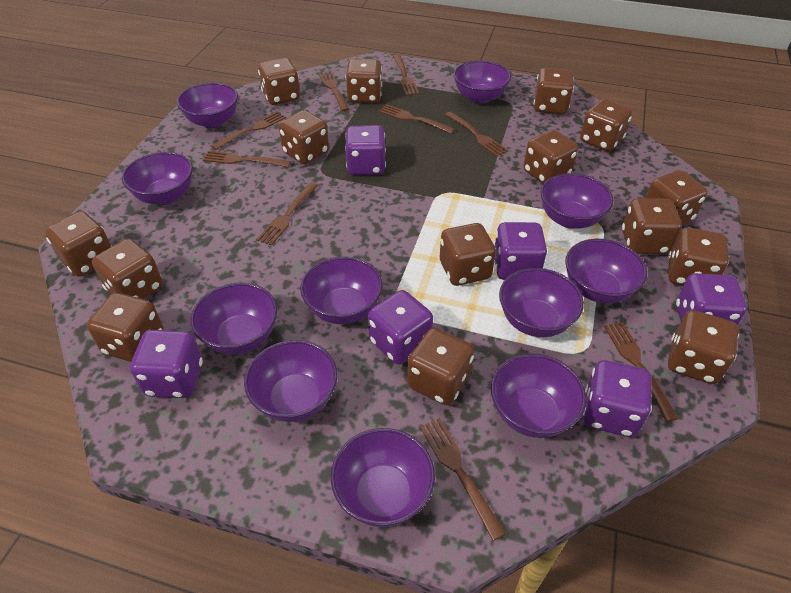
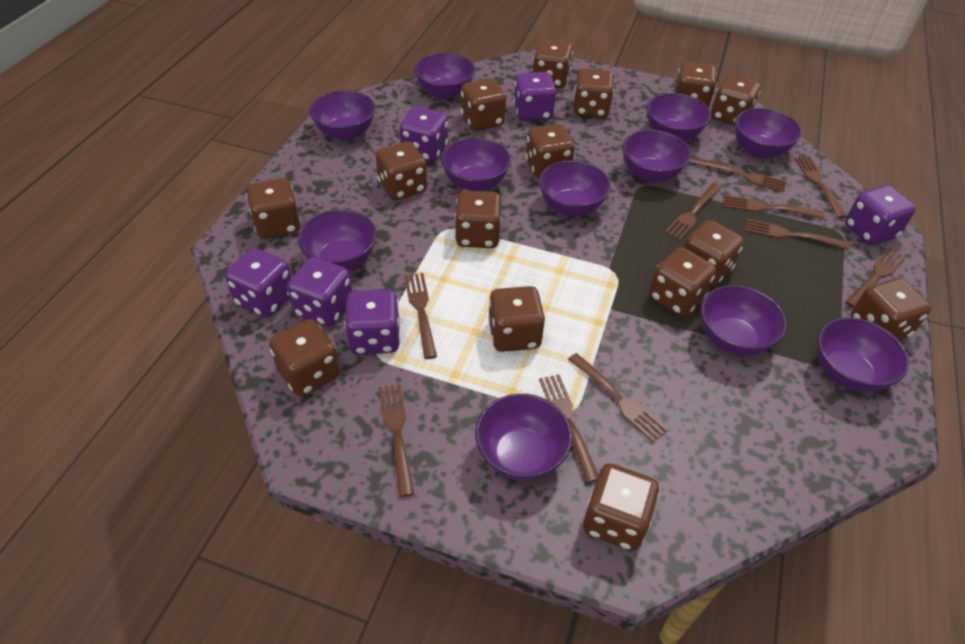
brown fork: [203,151,291,167] [211,111,286,150] [256,182,318,246] [318,71,350,112] [379,104,455,134] [393,55,419,96] [420,418,506,541] [445,112,508,157] [604,322,679,422] = 9 -> [379,384,414,497] [404,273,437,359] [539,374,598,483] [568,353,669,443] [665,183,722,241] [692,157,787,192] [724,195,824,219] [745,219,850,250] [795,157,847,219] [845,248,906,308] = 10

